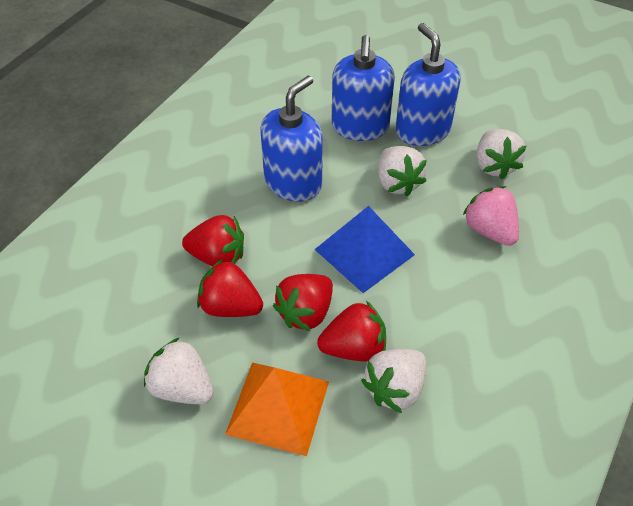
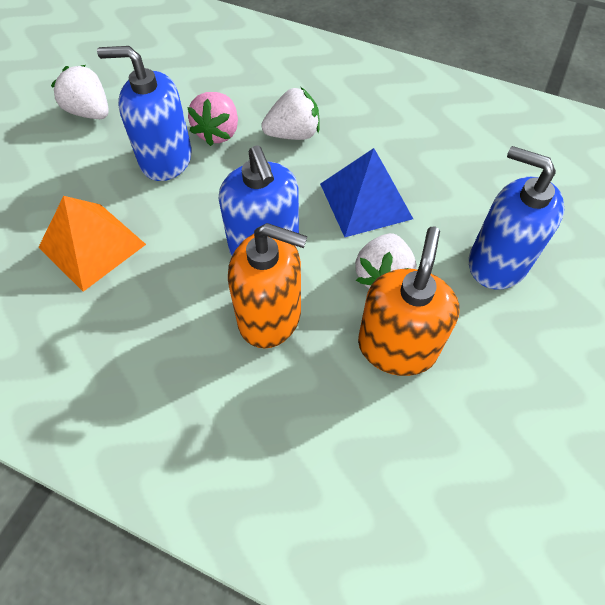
orange soap dispenser: none = 0 -> [228,223,308,348] [358,227,459,376] = 2
red strawberry: [182,215,244,266] [197,259,263,317] [273,274,333,331] [317,301,386,361] = 4 -> none = 0
white strawberry: [144,337,214,404] [361,349,426,413] [378,146,427,196] [477,129,526,180] = 4 -> [51,65,109,119] [261,87,320,140] [355,233,417,289] = 3

